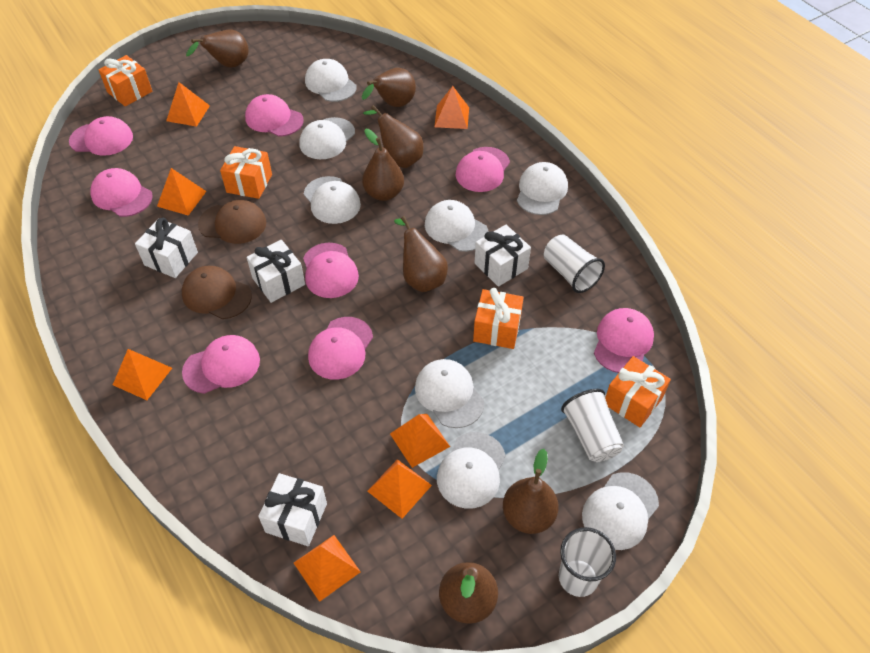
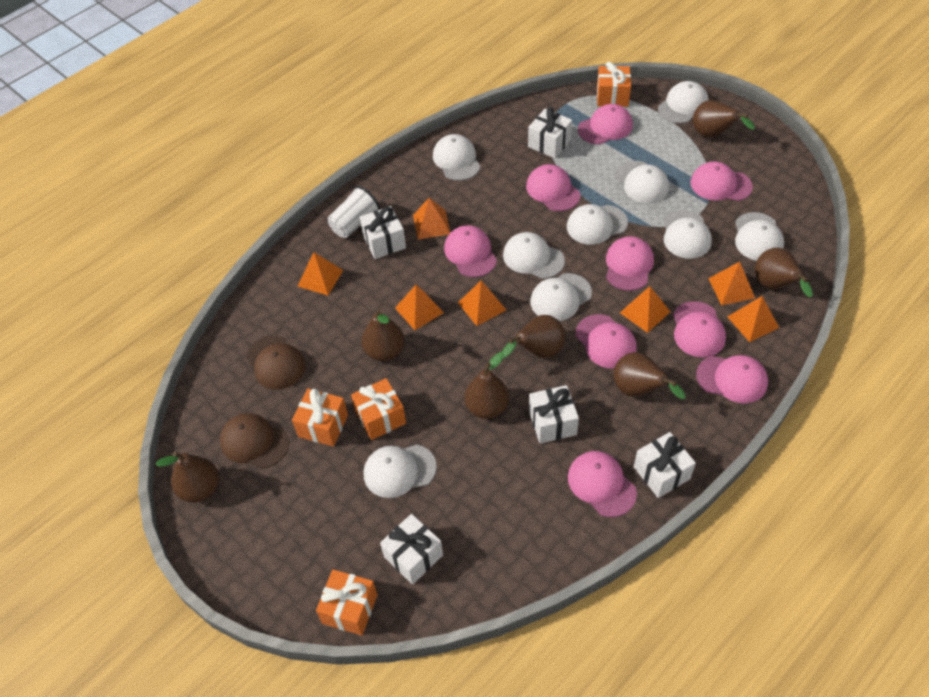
pink cap: [69,116,133,156] [90,168,153,217] [182,335,260,394] [245,94,304,137] [303,243,359,298] [308,317,373,380] [456,147,510,192] [594,308,654,373] = 8 -> [444,225,497,277] [526,164,580,211] [568,451,637,517] [576,314,637,369] [578,104,633,145] [606,236,654,291] [673,301,726,358] [691,161,753,201] [696,355,768,403] = 9
white cap: [300,117,355,159] [304,176,361,224] [305,59,357,102] [415,359,484,428] [425,200,488,252] [437,432,506,509] [517,162,568,215] [582,472,659,550] = 8 -> [364,445,437,498] [433,134,481,181] [503,232,565,279] [530,273,592,321] [567,204,628,245] [615,161,669,203] [658,81,709,123] [664,210,712,259] [735,212,784,261] = 9
white cup: [544,235,605,293] [559,527,616,597] [561,389,624,462] = 3 -> [328,186,380,238] = 1
white gift: [135,217,198,278] [247,240,305,303] [258,473,327,546] [475,225,531,287] = 4 -> [360,206,406,259] [380,514,443,584] [528,107,572,158] [529,385,579,444] [634,432,696,498] = 5

